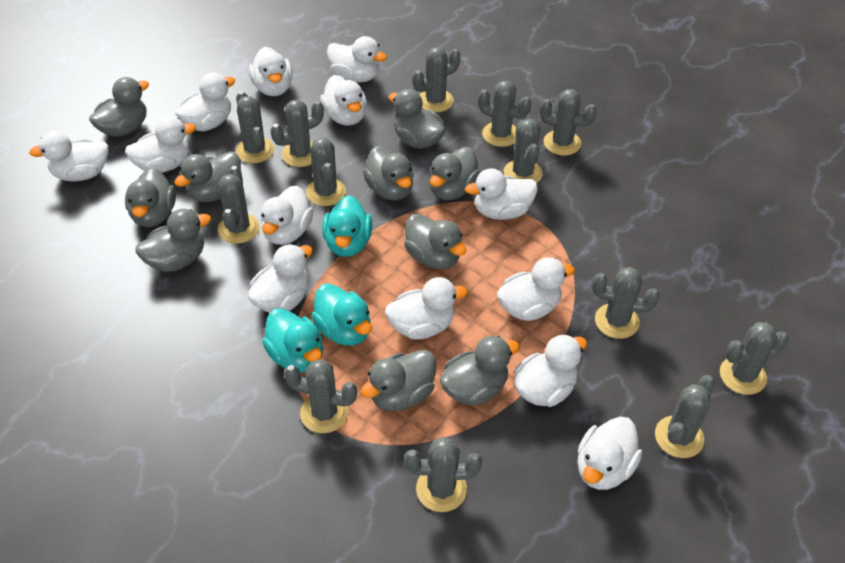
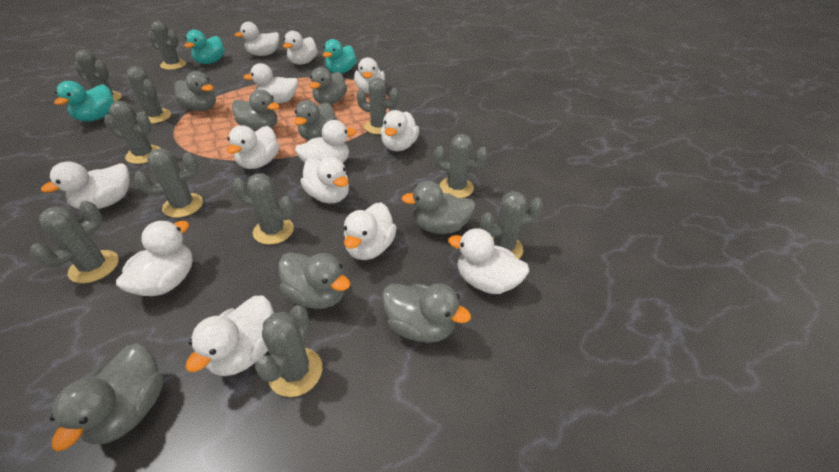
grey cactus: [218,166,259,244] [236,91,274,163] [270,100,324,167] [284,359,357,433] [306,138,346,206] [404,437,482,512] [413,47,460,113] [478,81,531,147] [504,119,543,183] [540,89,597,156] [592,267,660,339] [655,375,715,458] [720,322,788,395] = 13 -> [30,201,119,283] [74,50,122,102] [104,101,161,164] [127,66,172,124] [134,149,203,218] [148,21,186,70] [233,173,294,245] [255,305,322,397] [356,78,399,134] [434,134,488,198] [480,191,543,259] = 11
grey duck: [89,77,149,137] [125,168,176,227] [135,209,211,272] [174,151,241,202] [361,350,436,411] [363,146,414,201] [389,89,445,149] [404,214,466,269] [429,147,480,200] [440,336,520,406] = 10 -> [50,343,164,451] [175,71,216,111] [232,89,280,131] [279,252,350,309] [294,100,337,141] [310,67,348,105] [382,284,471,343] [401,181,475,234] = 8

